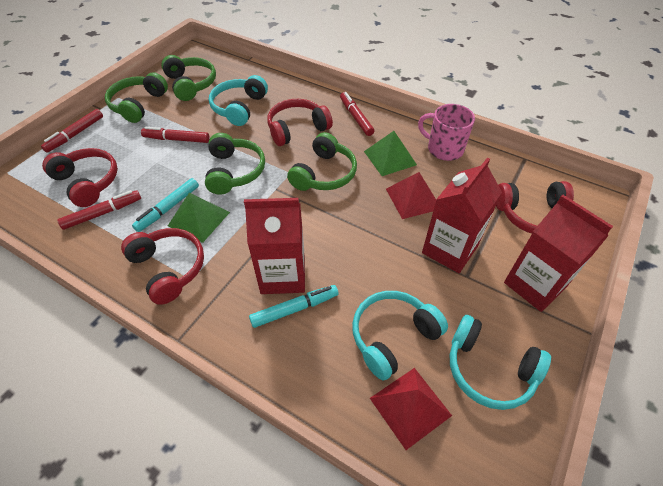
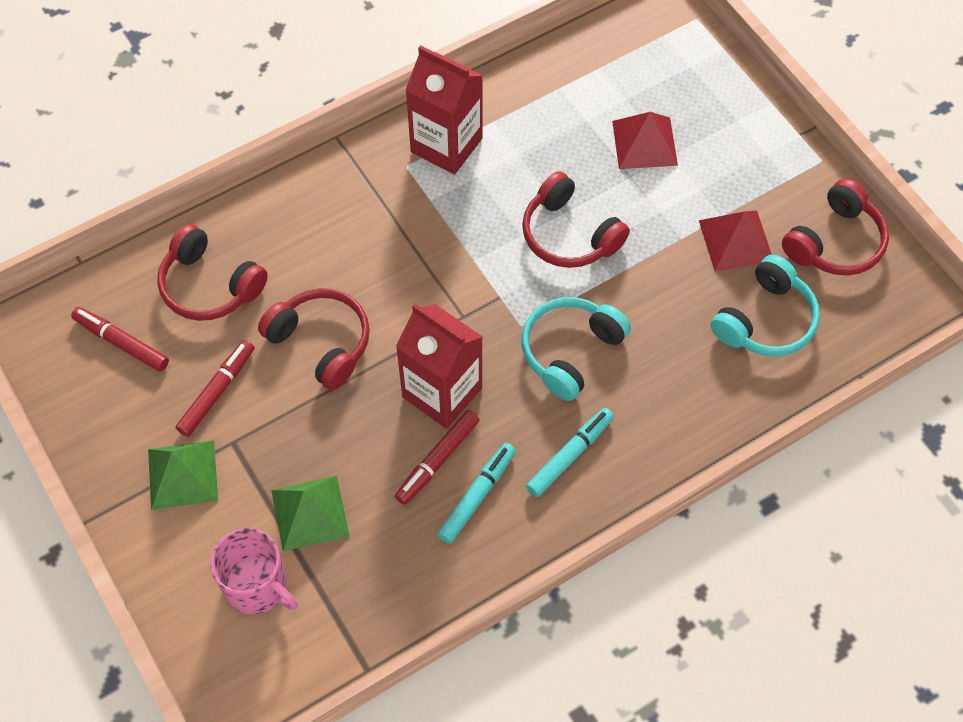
green headphones: [105,72,168,123] [161,55,216,101] [205,133,265,195] [287,132,357,191] = 4 -> none = 0
red carton: [244,198,305,294] [422,157,502,273] [504,195,613,312] = 3 -> [396,304,483,429] [406,45,483,175] = 2
red marker: [41,109,103,153] [57,190,141,230] [141,127,210,143] [340,92,374,136] = 4 -> [71,307,169,372] [176,340,255,437] [395,410,479,505] = 3
turquoise headphones: [209,75,268,126] [352,291,448,381] [450,315,551,410] = 3 -> [522,297,631,401] [711,254,820,356] = 2

